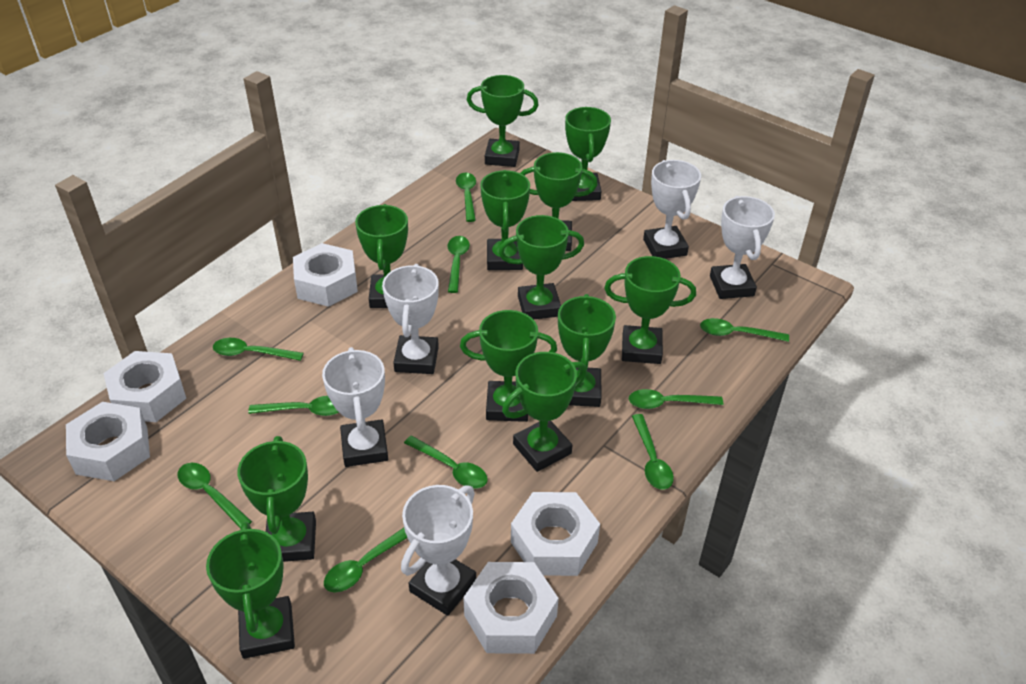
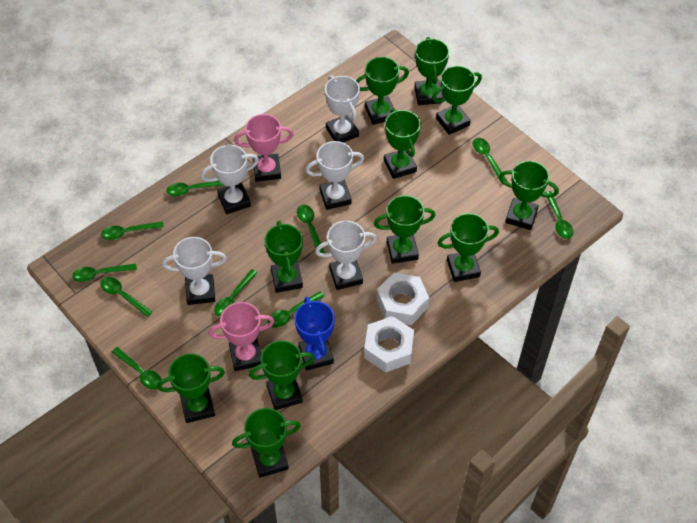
blue trophy: none = 0 -> [294,297,335,371] = 1
green trophy: [206,522,295,659] [237,436,316,562] [355,204,408,308] [460,310,557,422] [467,75,539,167] [480,170,530,270] [498,215,584,320] [502,352,587,472] [521,152,598,251] [558,294,616,407] [565,107,611,201] [604,256,696,364] = 12 -> [157,354,225,423] [232,408,301,478] [249,340,315,410] [264,220,303,293] [356,57,409,125] [374,195,436,264] [384,109,421,179] [414,37,449,105] [432,66,482,135] [438,213,499,282] [499,161,559,230] = 11
pink trophy: none = 0 -> [209,302,275,371] [234,114,294,182] = 2
white nut: [66,402,150,481] [103,351,186,422] [293,243,358,307] [463,562,559,654] [511,492,600,576] = 5 -> [364,316,414,373] [377,272,429,325] = 2

